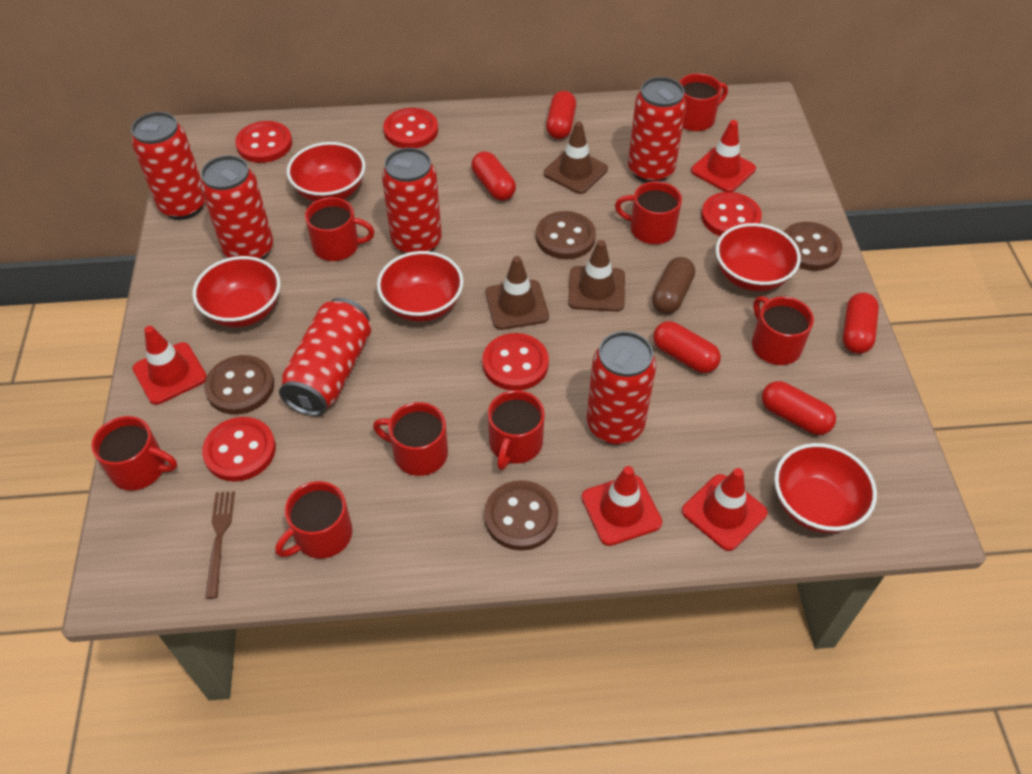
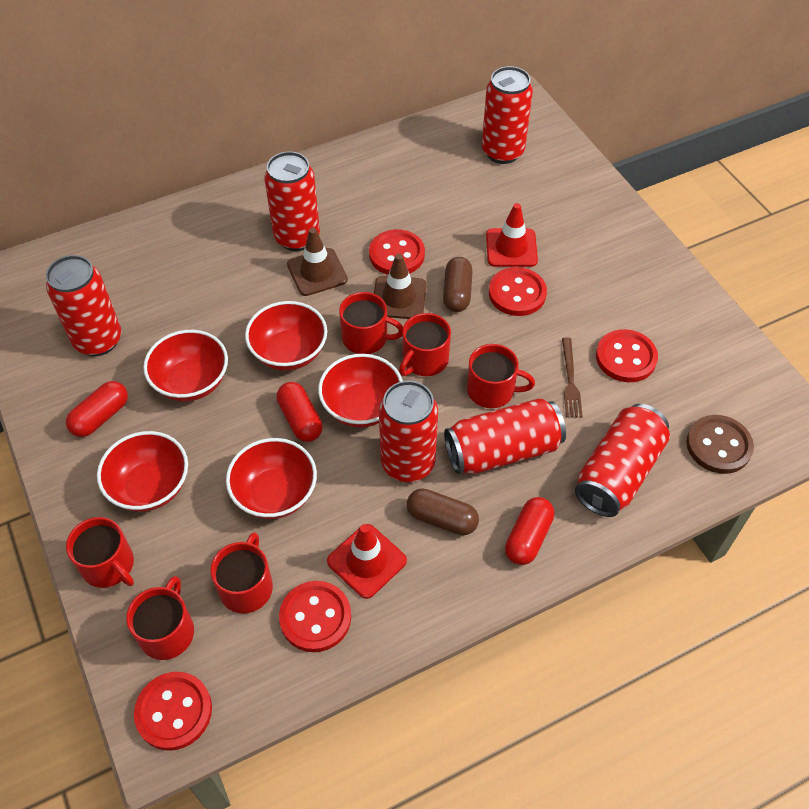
brown button: [204,355,274,415] [484,480,558,551] [536,211,596,259] [784,222,843,271] = 4 -> [686,415,754,474] = 1
brown capsule: [652,257,695,314] = 1 -> [407,488,479,535] [443,257,473,312] = 2
brown traffic cone: [485,256,549,330] [544,121,608,194] [568,240,625,312] = 3 -> [287,228,348,296] [374,254,426,319] = 2
red capsule: [471,151,516,201] [546,91,576,139] [653,321,721,373] [762,381,836,435] [843,293,879,354] = 5 -> [66,381,128,437] [276,382,323,442] [505,497,554,565] = 3
red mug: [91,416,177,491] [275,481,353,559] [305,197,374,261] [373,402,448,476] [488,390,544,470] [615,181,682,244] [679,73,728,131] [752,296,814,365] = 8 -> [66,517,134,588] [126,576,194,660] [211,532,273,613] [339,292,403,354] [399,313,451,376] [467,344,535,408] = 6
red traffic cone: [132,326,207,405] [582,466,662,546] [682,468,768,551] [691,120,756,192] = 4 -> [327,524,407,599] [486,203,538,267] = 2

